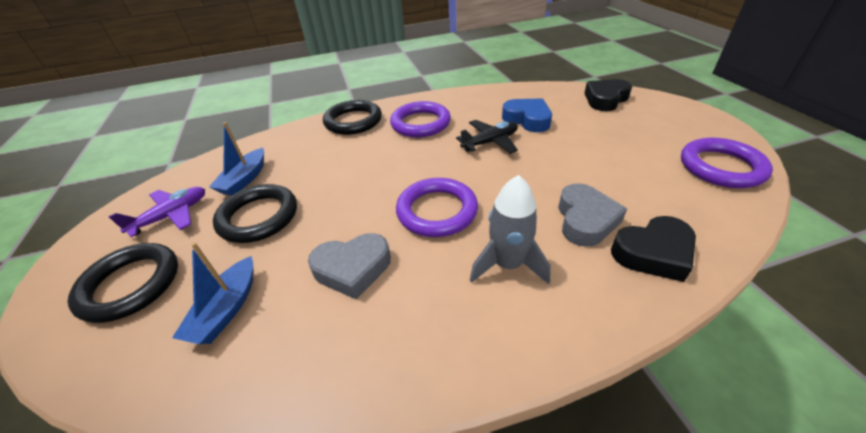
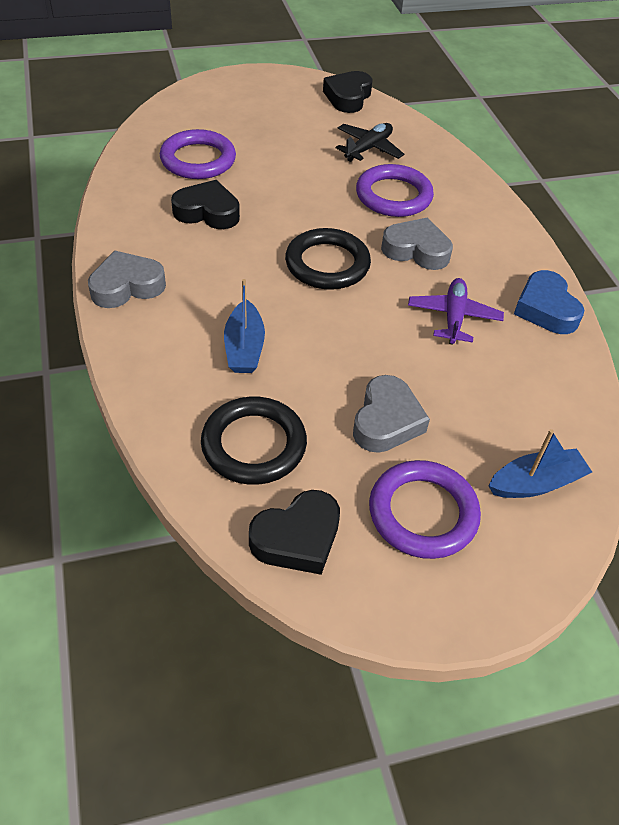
black heart: [584,79,632,111] [611,216,696,282] = 2 -> [171,180,240,229] [249,490,340,575] [323,71,373,113] = 3
black ring: [68,243,178,323] [213,184,297,243] [323,100,382,135] = 3 -> [201,396,307,485] [285,228,371,290] = 2
grey heart: [308,233,391,299] [558,183,627,247] = 2 -> [88,251,166,308] [353,375,430,453] [381,218,453,270] = 3
grey rocket: [470,175,551,284] = 1 -> none = 0

